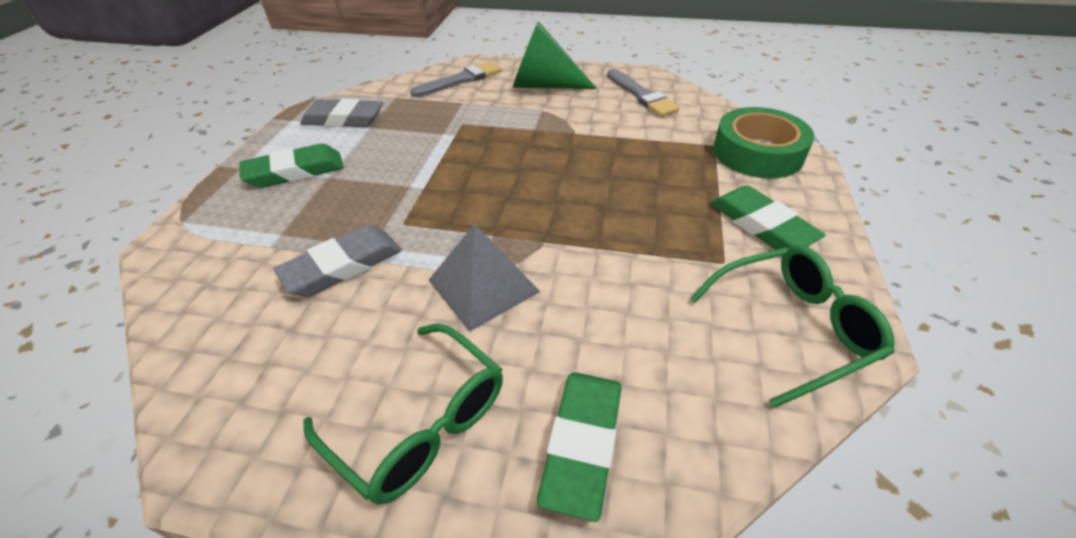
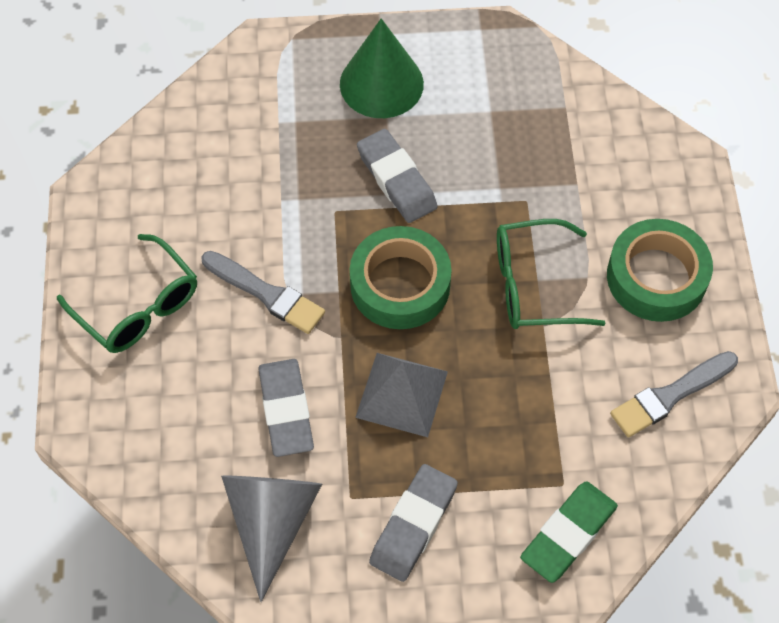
green eraser: [239,143,344,188] [537,372,622,522] [710,185,826,250] = 3 -> [520,482,618,583] = 1
green tape: [713,107,814,178] = 1 -> [350,226,452,329] [607,219,713,322] = 2
grey cone: none = 0 -> [221,476,322,602] = 1
grey eraser: [273,225,402,297] [300,98,383,127] = 2 -> [258,359,314,457] [357,129,438,223] [369,464,458,582] = 3

